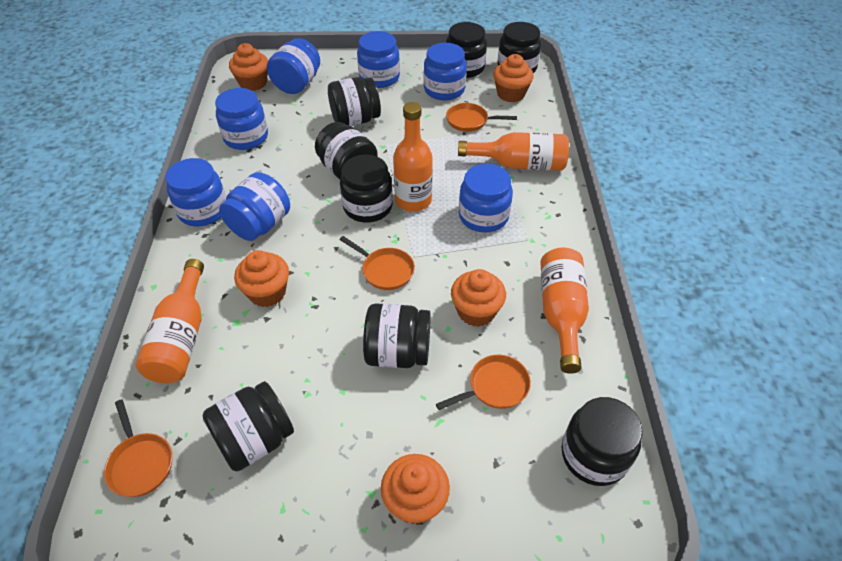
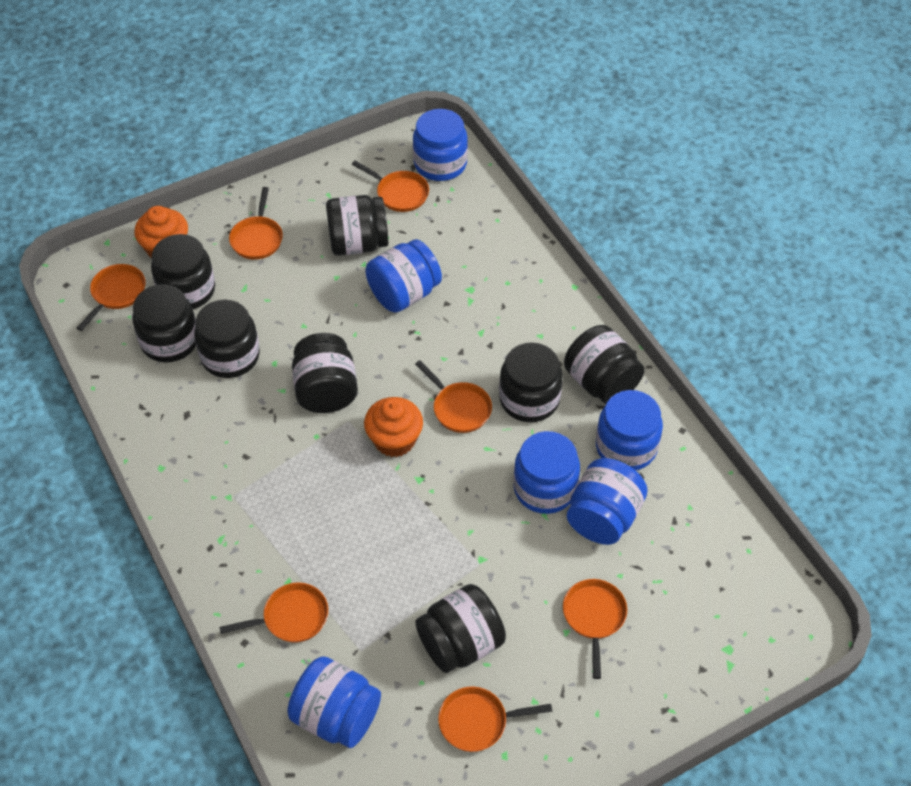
blue jar: [166,158,226,226] [215,88,268,150] [219,172,290,241] [267,38,320,94] [357,31,400,88] [424,43,467,100] [459,164,513,233] = 7 -> [287,656,381,748] [365,239,442,313] [413,109,468,181] [513,431,580,514] [567,458,648,545] [596,390,663,470] = 6
orange bottle: [135,259,204,383] [393,102,433,212] [458,132,569,171] [540,247,589,374] = 4 -> none = 0
orange cupcake: [229,43,268,91] [234,250,289,307] [381,454,450,524] [451,269,506,327] [493,54,533,102] = 5 -> [134,206,188,258] [364,397,423,457] = 2
orange pan: [104,399,172,497] [340,236,415,290] [436,355,531,410] [446,103,517,132] = 4 -> [77,264,146,331] [219,582,328,643] [229,187,283,260] [352,161,429,212] [415,360,492,433] [438,687,552,752] [563,579,627,679] = 7

